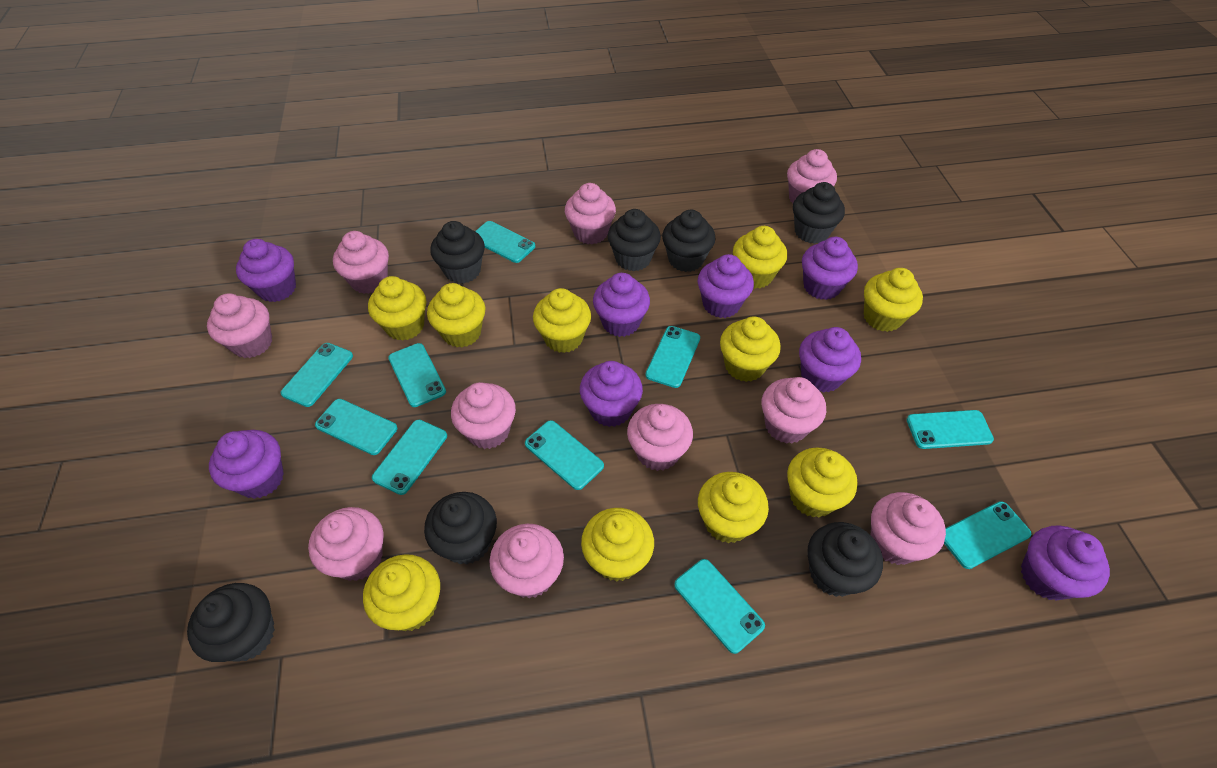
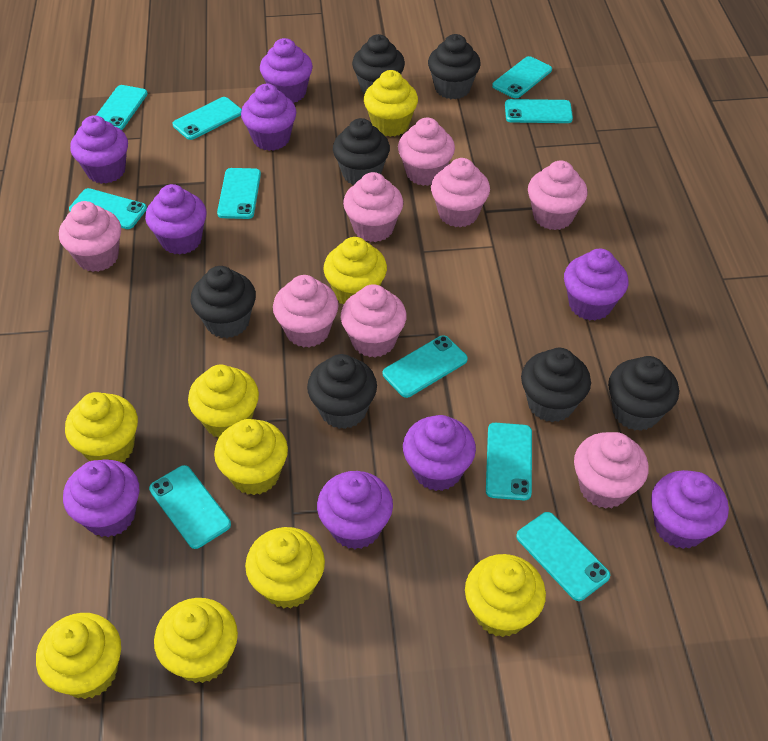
pink cupcake: [207,293,272,358] [308,507,384,581] [333,231,389,294] [451,382,516,449] [489,524,564,599] [565,183,616,244] [627,404,693,471] [762,377,826,444] [787,149,837,204] [870,492,946,565] = 10 -> [59,201,121,272] [273,275,338,348] [341,284,407,357] [343,172,403,242] [398,118,455,186] [431,158,490,228] [528,161,587,230] [574,432,649,509] = 8
purple cupcake: [209,430,284,499] [236,239,296,302] [580,361,643,427] [593,273,650,337] [698,254,754,318] [799,327,861,392] [802,237,858,300] [1021,525,1110,601] = 8 -> [63,459,139,537] [70,115,128,184] [145,184,207,255] [241,84,296,151] [260,38,313,103] [317,471,393,549] [403,415,476,491] [564,249,628,321] [651,470,729,549] = 9
yellow cupcake: [363,554,440,631] [368,276,426,341] [427,283,486,347] [533,288,591,353] [581,508,654,582] [698,472,769,543] [720,316,781,382] [733,226,787,289] [787,447,858,518] [864,268,923,332] = 10 -> [36,613,121,699] [65,392,138,462] [154,598,238,683] [188,365,259,438] [214,419,288,495] [245,527,325,609] [324,237,387,305] [364,70,418,137] [465,554,546,637] = 9

